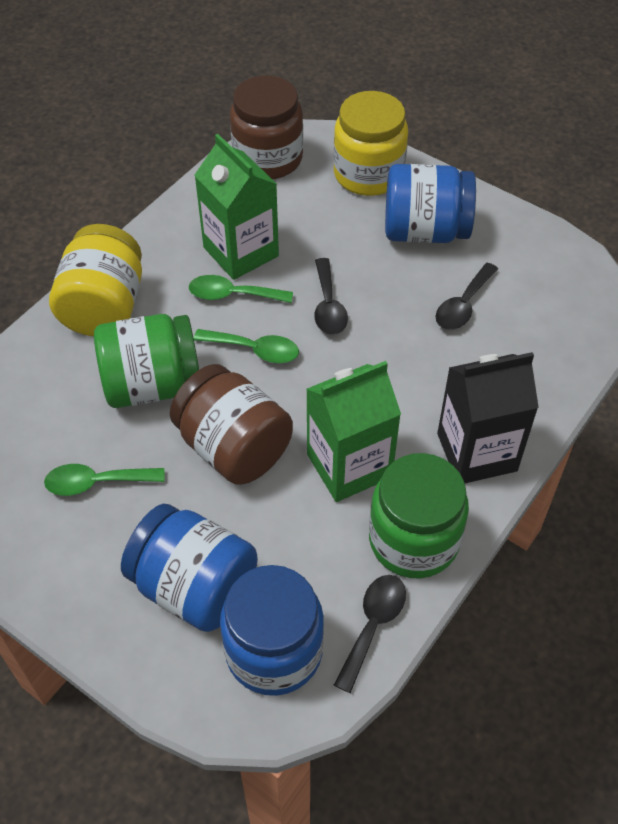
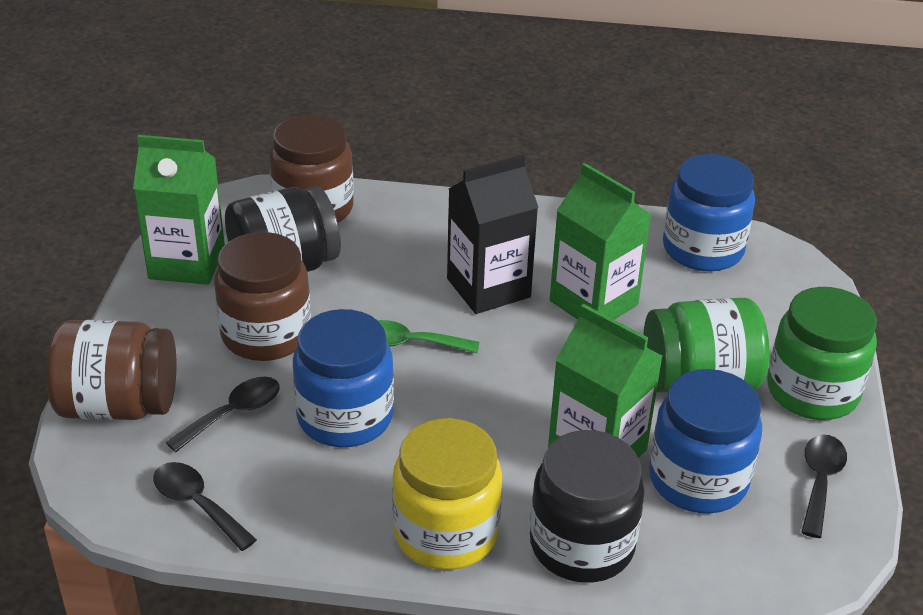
black jar: none = 0 -> [225,187,341,272] [530,430,645,583] = 2
brown jar: [170,364,293,485] [230,76,303,179] = 2 -> [46,320,177,420] [214,232,311,361] [269,115,354,223] = 3
green carton: [195,134,279,280] [306,361,401,502] = 2 -> [133,135,225,285] [548,304,663,458] [550,163,651,320] = 3
green spoon: [44,464,165,496] [189,275,293,303] [194,329,299,363] = 3 -> [378,320,479,353] = 1
yellow jar: [49,224,142,336] [333,91,408,196] = 2 -> [392,418,502,570] = 1

